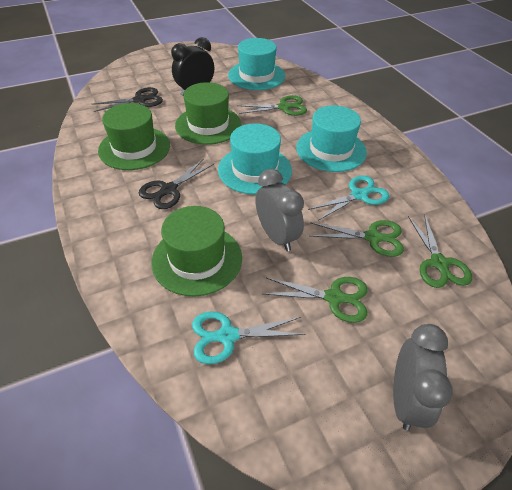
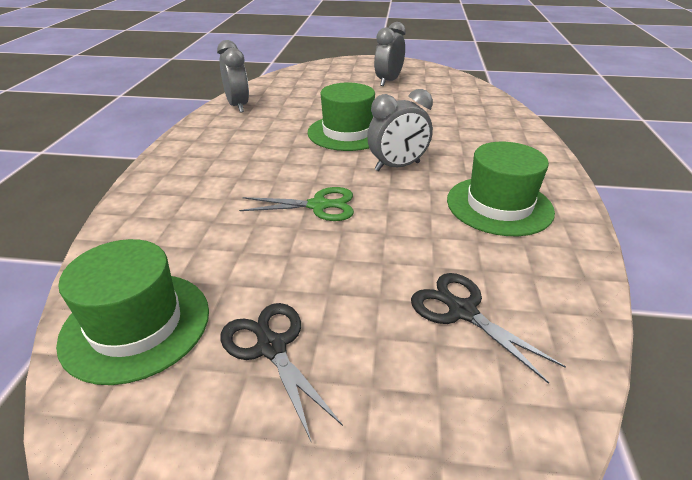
black clock: [171,37,214,96] = 1 -> none = 0
green scissors: [237,95,307,116] [264,277,368,323] [310,220,404,257] [408,214,472,288] = 4 -> [239,187,354,221] = 1
grey clock: [255,169,304,251] [393,324,453,431] = 2 -> [217,40,249,113] [367,89,433,171] [374,22,406,86] = 3
turquoise hat: [218,123,292,195] [228,38,285,90] [296,105,367,172] = 3 -> none = 0
turquoise scissors: [192,311,306,364] [308,175,390,221] = 2 -> none = 0

